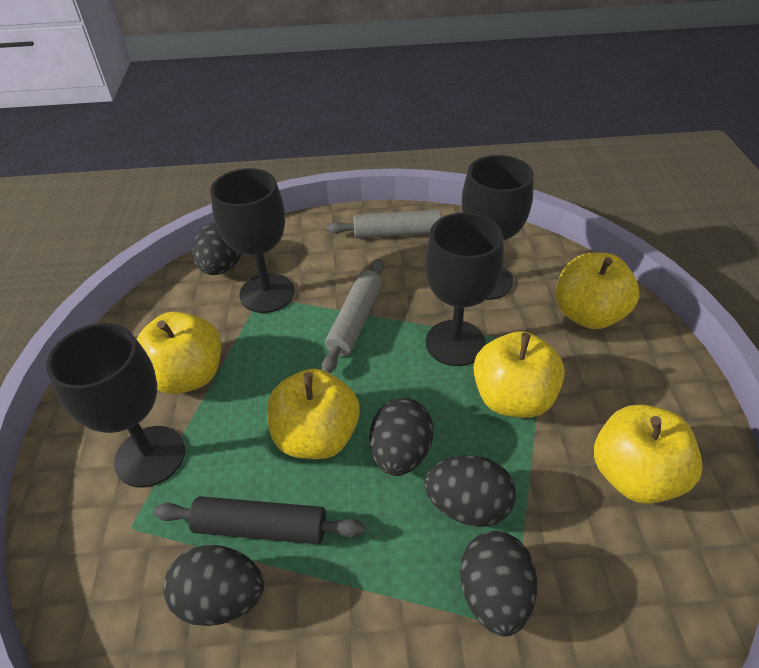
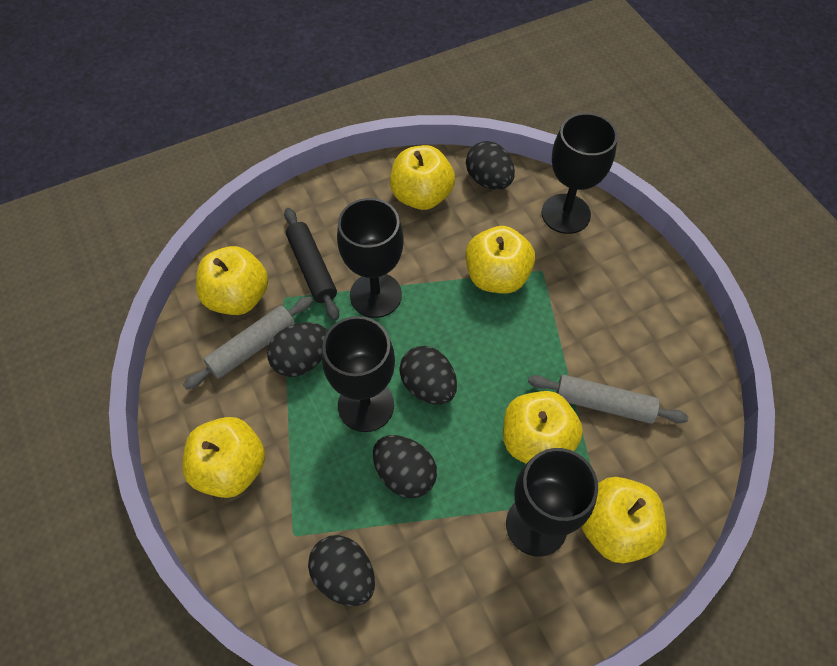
yellow apple: [137,312,221,394] [267,369,360,459] [474,331,565,418] [556,252,640,329] [594,405,703,504] = 5 -> [182,417,265,498] [196,246,268,315] [390,145,455,210] [465,226,535,293] [503,391,583,464] [581,477,667,563] = 6

